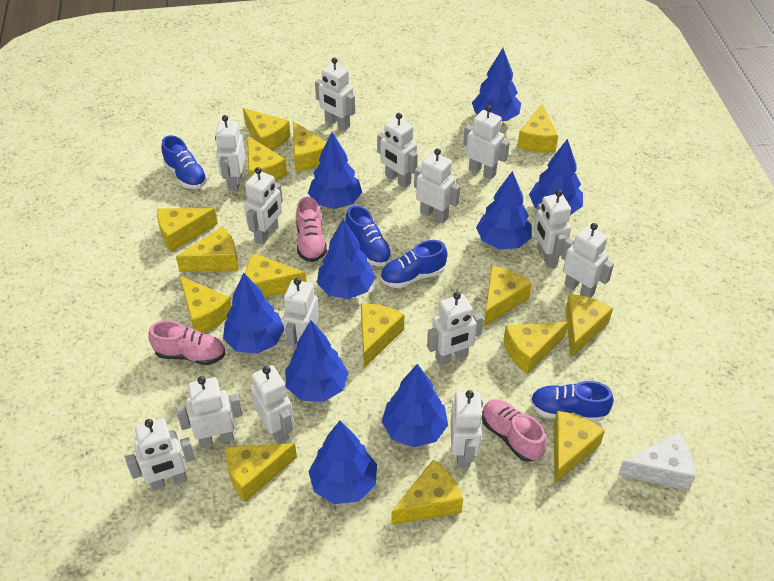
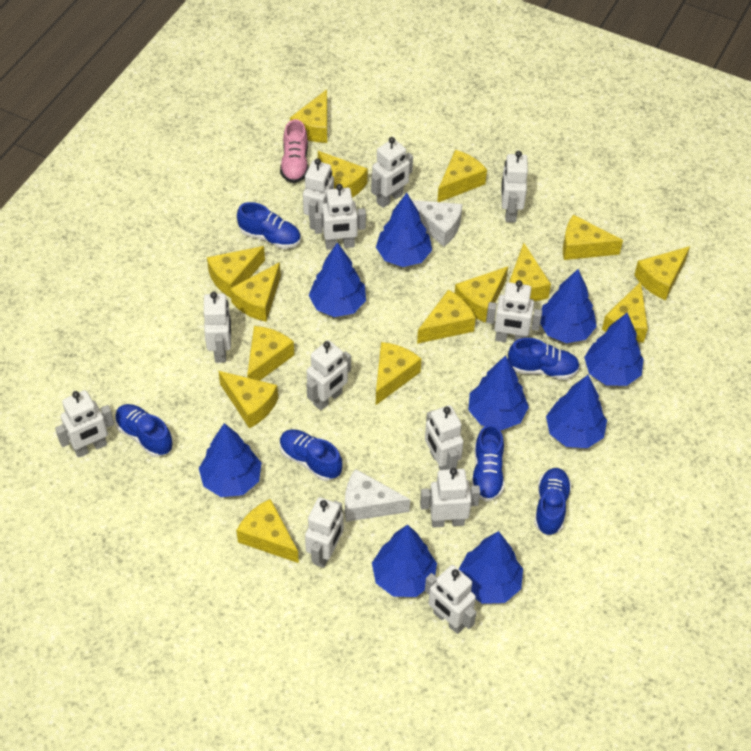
blue shoe: [161,135,207,189] [346,205,392,266] [381,240,447,288] [530,381,614,422] = 4 -> [115,404,173,457] [237,202,301,249] [280,429,342,481] [471,424,505,502] [508,338,580,380] [534,468,572,535] = 6
pink shoe: [148,320,225,365] [296,197,327,262] [482,400,547,462] = 3 -> [280,119,309,183] = 1
white cheese: [618,432,695,491] = 1 -> [345,469,410,522] [412,200,462,246] = 2
white robot: [125,419,195,491] [176,376,242,448] [215,115,246,191] [244,167,283,244] [250,365,294,444] [283,278,319,351] [315,57,355,131] [377,113,418,188] [414,148,461,223] [427,292,483,366] [451,390,483,468] [463,105,510,180] [534,190,571,267] [561,223,614,298] = 14 -> [55,390,114,458] [204,292,231,363] [303,158,334,230] [305,497,343,568] [306,340,351,410] [314,184,366,250] [371,137,413,208] [420,468,480,528] [425,405,464,470] [425,565,476,634] [486,280,542,342] [501,151,528,223] = 12

